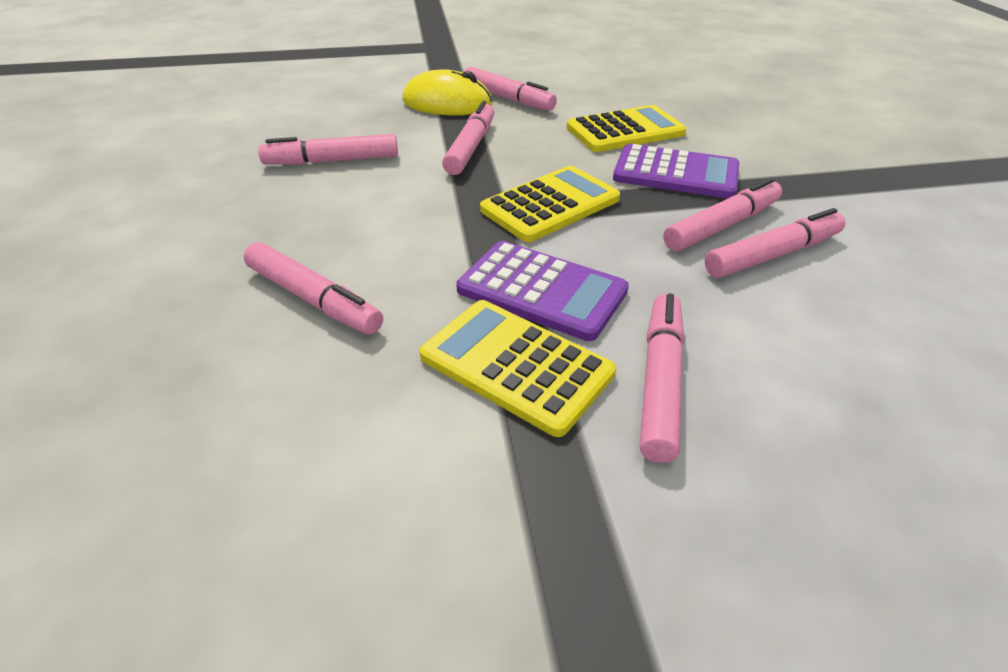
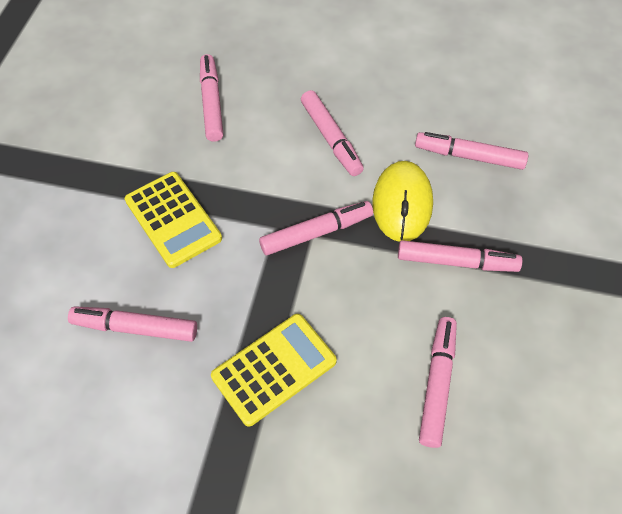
purple calculator: [456,241,629,341] [613,144,739,199] = 2 -> none = 0
yellow calculator: [420,300,616,437] [480,166,620,242] [567,105,686,152] = 3 -> [125,172,222,268] [211,314,337,427] = 2

